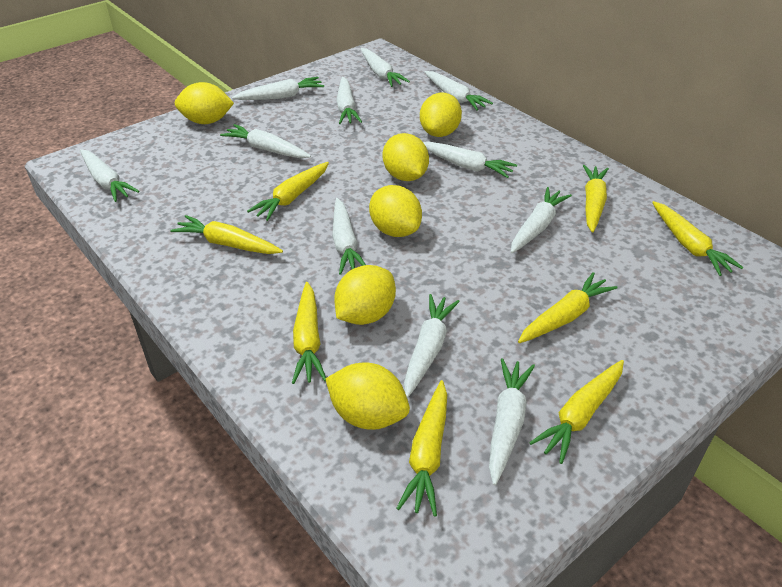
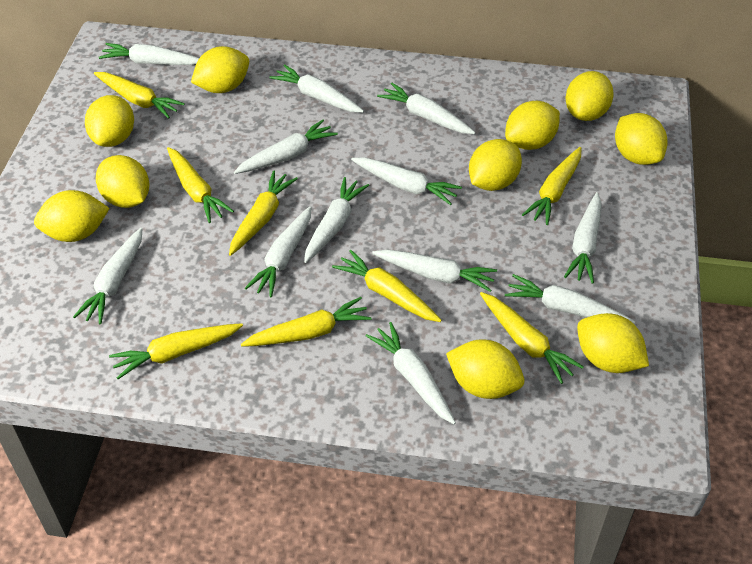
white carrot: [80,149,139,202] [220,124,311,158] [232,77,324,100] [332,198,366,275] [336,77,362,124] [361,48,410,87] [404,294,460,398] [423,141,517,178] [424,71,493,111] [489,358,535,485] [511,187,572,253] = 11 -> [73,228,142,324] [99,43,199,65] [234,120,338,174] [245,206,311,297] [269,64,364,113] [304,177,369,263] [351,157,462,205] [366,322,456,424] [372,249,497,292] [377,83,475,134] [505,274,635,324] [564,192,601,284] = 12
yellow lemon: [175,82,234,124] [326,363,410,430] [334,265,396,325] [369,185,422,237] [383,133,429,181] [420,93,462,137] = 6 -> [34,190,110,242] [85,95,134,147] [96,155,150,208] [191,46,249,93] [446,339,524,399] [469,139,522,191] [505,101,560,150] [566,71,614,121] [577,313,649,373] [615,113,667,165] = 10

